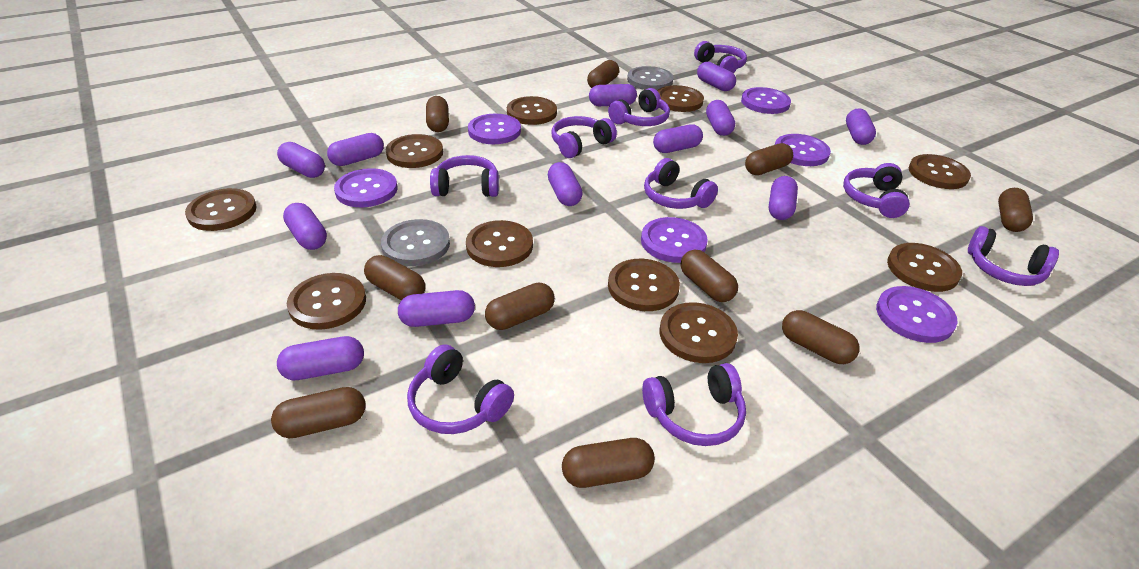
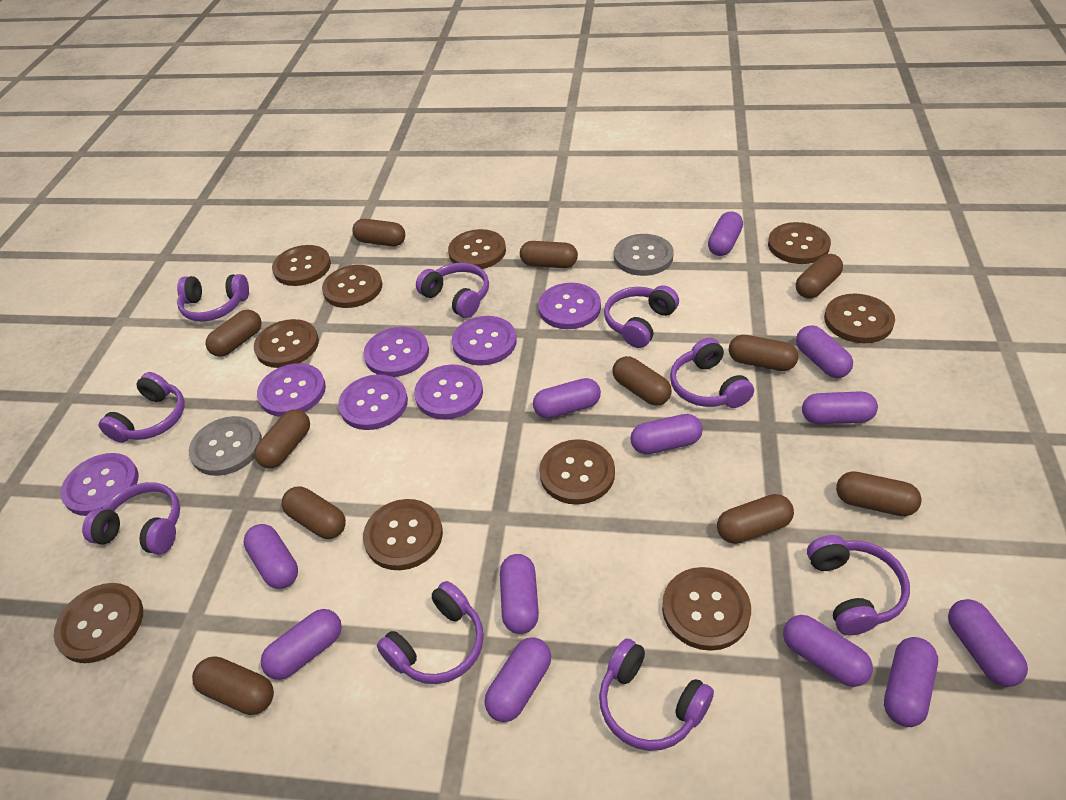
brown capsule: [271,387,366,438] [364,255,425,300] [426,96,449,132] [485,282,555,330] [562,438,655,488] [587,60,619,88] [681,249,738,302] [745,143,793,175] [782,310,860,364] [998,188,1033,232] = 10 -> [192,657,274,715] [206,310,261,357] [254,409,310,468] [281,486,346,539] [352,219,405,247] [520,241,578,268] [613,356,672,406] [717,494,794,544] [729,335,798,371] [796,254,843,299] [836,471,922,516] = 11
purple button: [334,168,398,207] [468,114,521,144] [641,217,708,263] [741,87,791,114] [775,134,831,166] [876,286,957,343] = 6 -> [60,453,139,516] [257,363,326,417] [338,374,408,430] [363,327,429,377] [414,364,483,420] [452,316,517,366] [538,283,601,329] = 7

